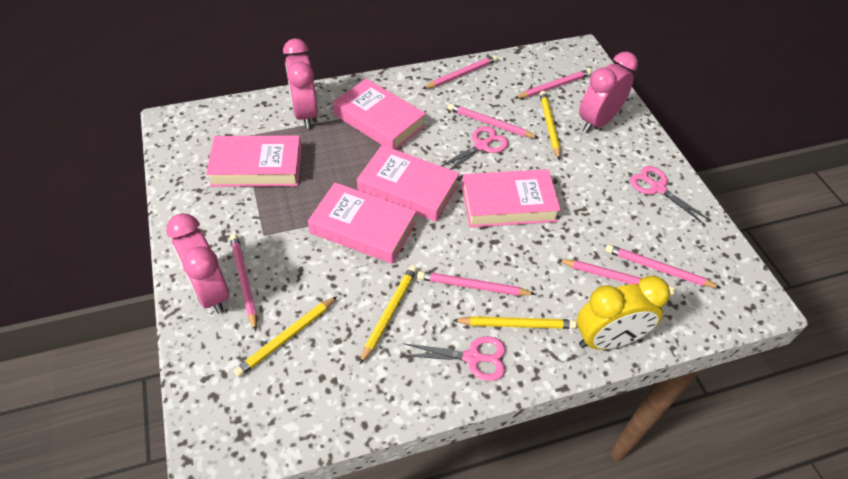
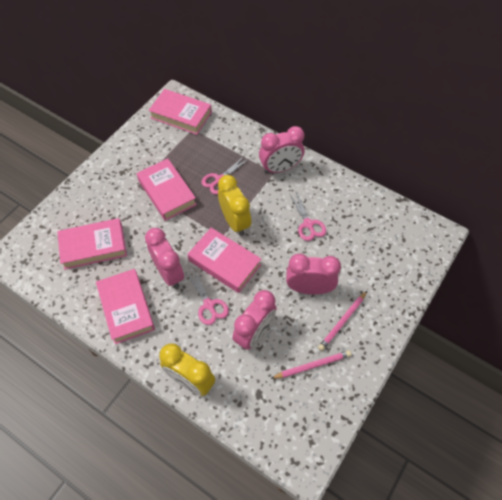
pink clock: [166,213,229,314] [283,38,318,129] [579,51,638,133] = 3 -> [145,228,184,288] [232,290,277,350] [259,126,304,174] [286,254,341,295] = 4
pink pencil: [230,234,257,331] [417,271,535,296] [423,55,498,89] [448,103,539,138] [515,69,592,99] [557,259,675,295] [605,244,721,288] = 7 -> [270,350,352,379] [318,291,367,351] = 2
yellow clock: [577,276,670,350] = 1 -> [159,344,215,396] [218,175,251,236] = 2
yellow pencil: [234,296,337,377] [360,265,417,364] [452,316,577,329] [540,91,561,160] = 4 -> none = 0

